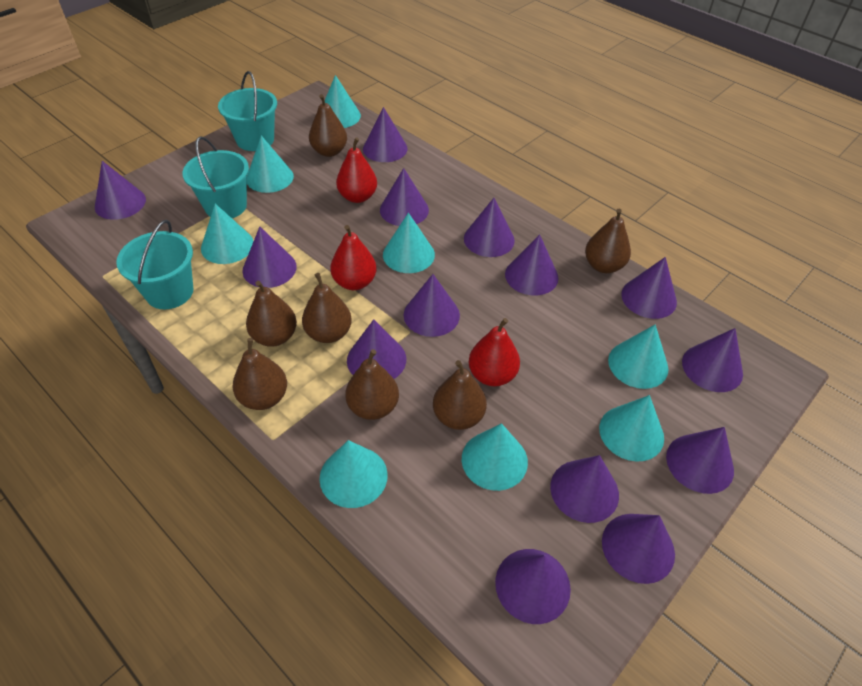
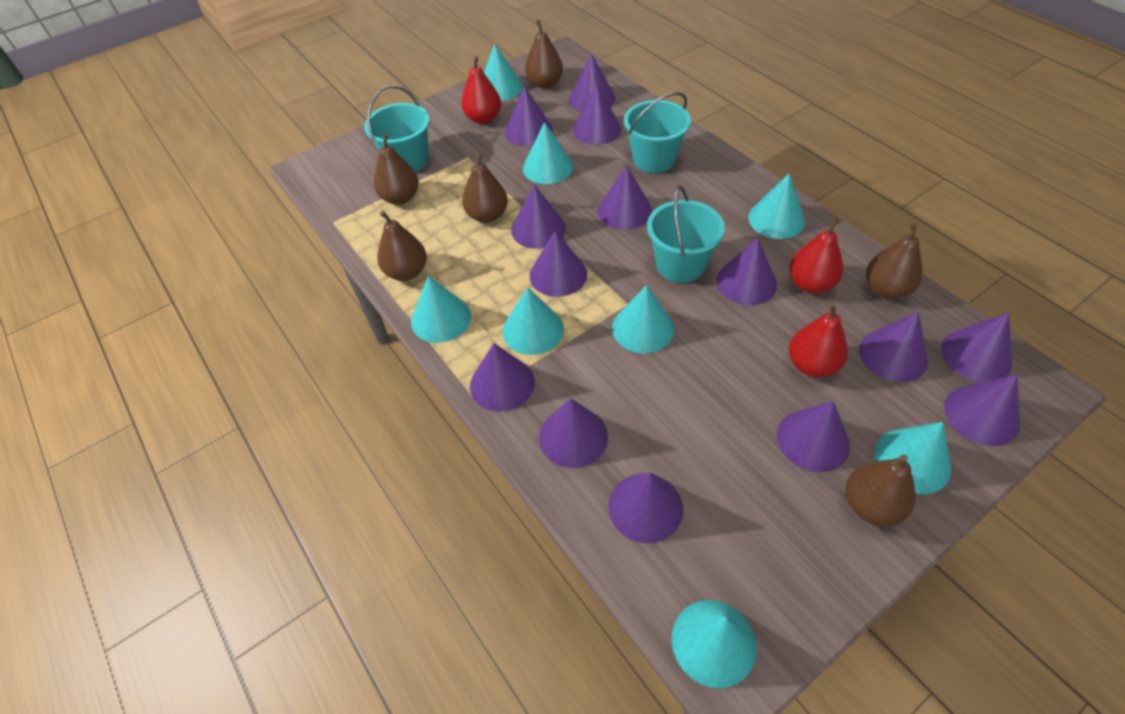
brown pear: [233,338,287,410] [246,281,297,347] [302,273,352,343] [309,94,347,157] [345,349,399,420] [433,360,487,430] [585,208,631,273] = 7 -> [374,134,419,205] [377,211,427,281] [462,152,508,223] [525,20,563,88] [846,454,916,526] [866,223,923,299] = 6

